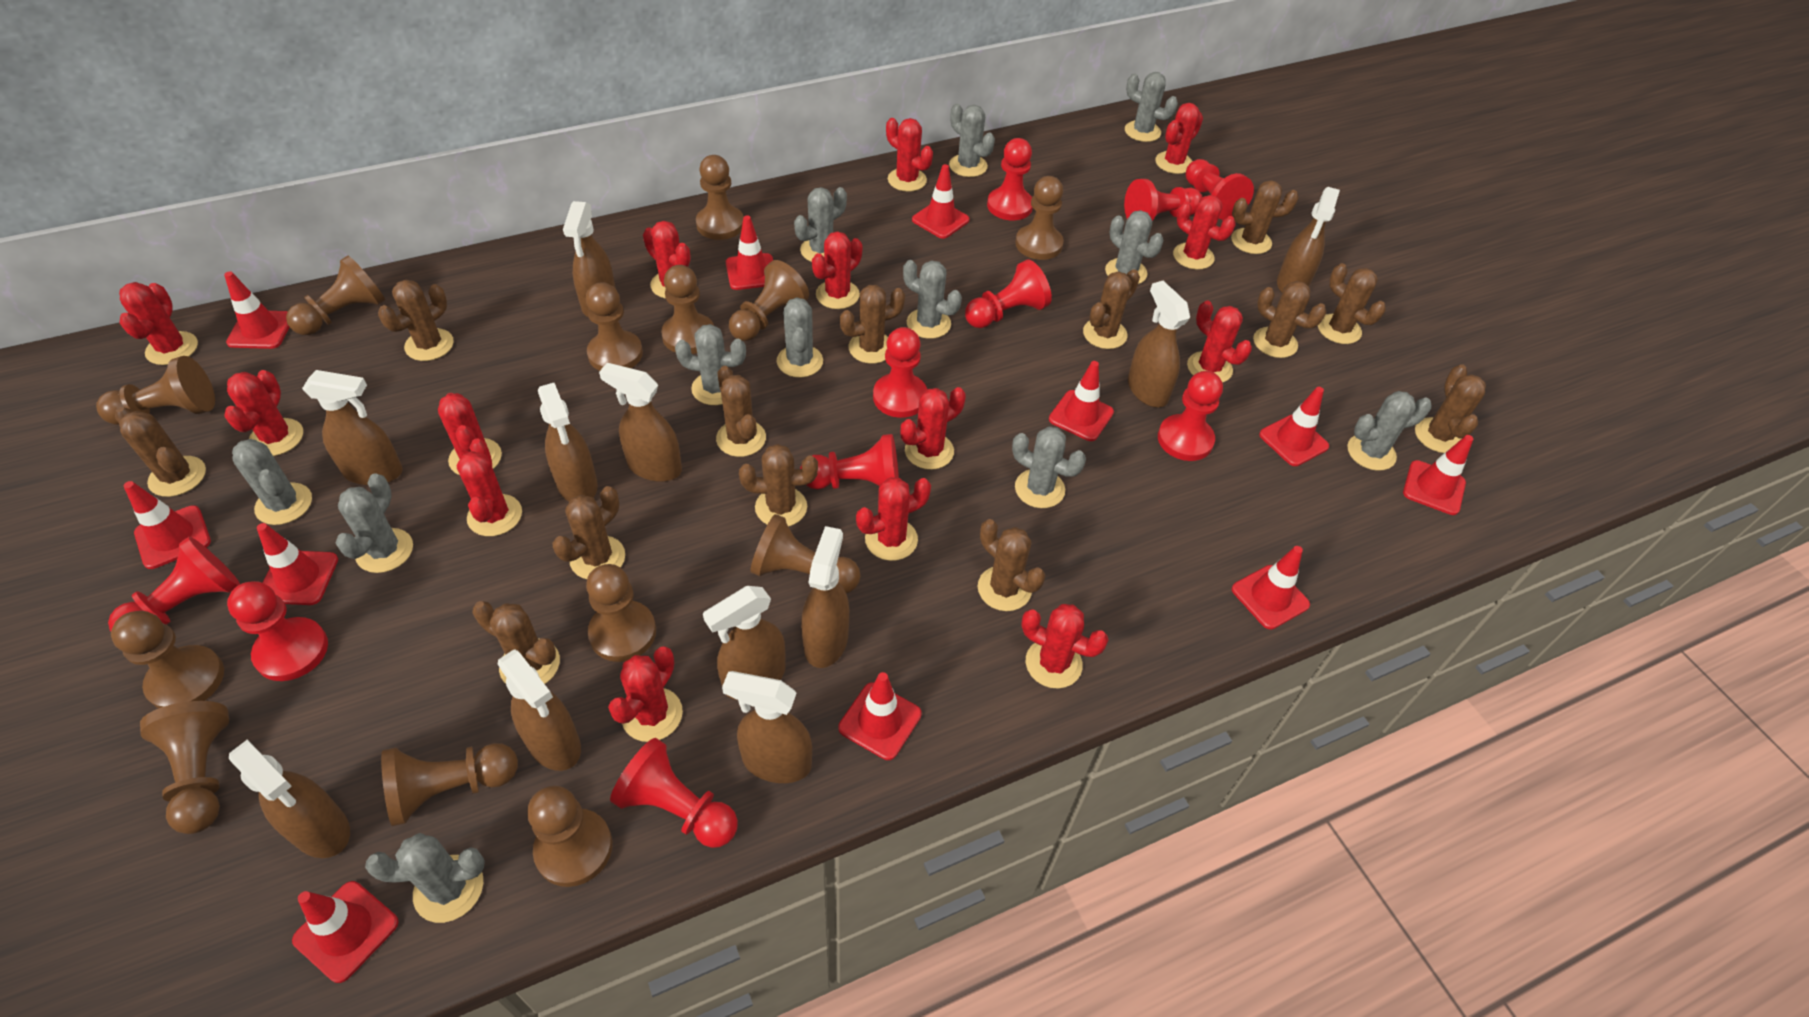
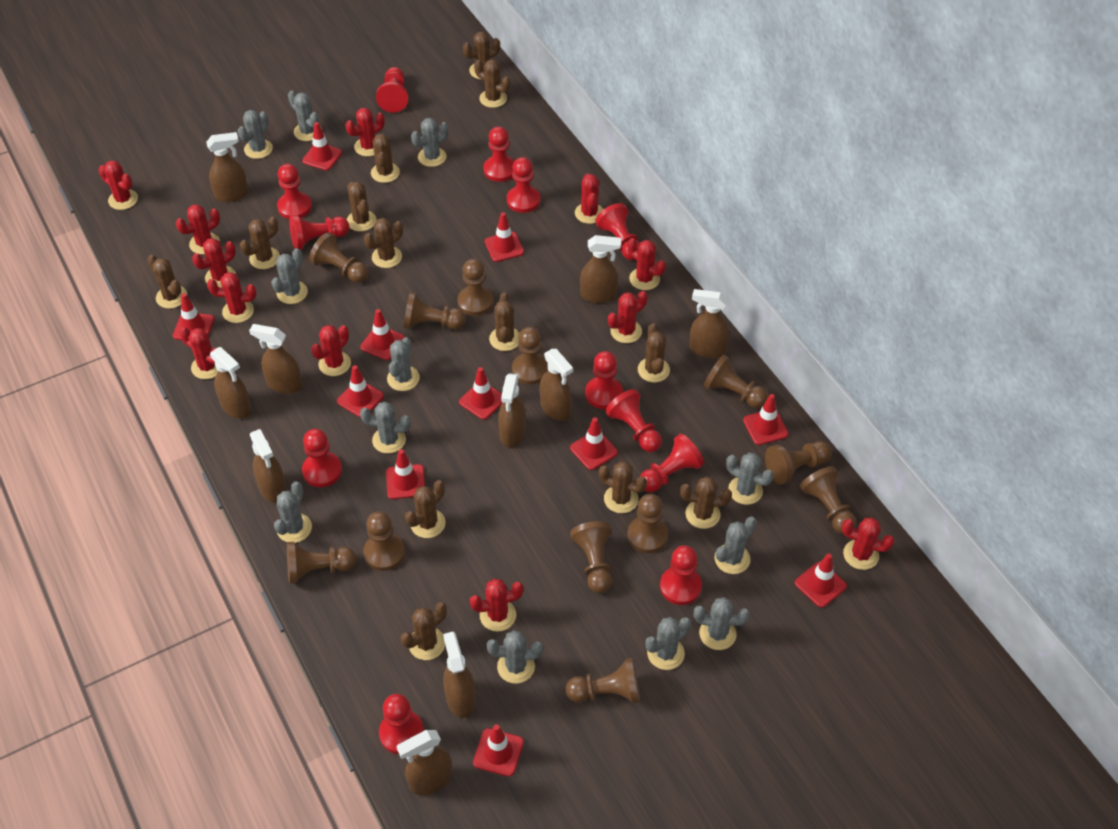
brown pawn: [96,356,215,425] [111,611,224,708] [140,701,229,834] [286,256,385,335] [381,743,518,826] [527,785,612,887] [586,282,643,371] [586,564,656,662] [661,265,714,354] [696,155,744,240] [729,260,809,341] [750,514,860,593] [1015,176,1064,260] = 13 -> [287,542,357,584] [309,232,368,283] [363,511,405,571] [404,292,466,330] [457,259,494,316] [512,327,548,384] [566,658,640,703] [570,521,612,593] [627,494,668,553] [704,354,768,408] [765,441,832,485] [800,466,856,534] = 12
brown spray bottle: [229,740,350,858] [302,370,403,485] [498,649,581,771] [537,383,598,502] [563,201,615,317] [599,363,682,482] [703,586,786,700] [722,671,812,783] [801,526,849,668] [1128,281,1190,407] [1277,187,1340,293] = 11 -> [206,132,248,202] [210,347,251,418] [249,324,302,394] [250,429,287,503] [396,730,452,795] [443,632,476,718] [498,373,526,447] [539,349,573,421] [580,235,621,303] [689,289,729,358] = 10
red cactus: [119,282,198,365] [224,370,303,456] [438,393,502,475] [456,438,522,536] [608,647,683,742] [643,221,691,299] [812,231,862,309] [856,477,931,561] [886,118,933,192] [900,387,966,470] [1021,604,1109,689] [1155,103,1203,174] [1173,195,1235,270] [1187,301,1252,383] = 14 -> [98,160,138,210] [176,204,220,254] [179,327,218,379] [192,238,236,288] [207,272,256,323] [311,325,351,376] [345,108,385,156] [470,579,524,632] [575,173,603,224] [608,291,648,343] [627,238,666,290] [842,518,894,570] = 12
red pawn: [108,536,240,632] [227,581,328,681] [610,738,738,848] [800,434,899,489] [873,327,927,418] [965,259,1052,328] [987,138,1033,220] [1124,179,1202,221] [1158,371,1223,461] [1186,159,1254,220] = 10 -> [277,164,312,219] [289,215,349,250] [302,429,342,487] [376,67,409,113] [379,694,424,754] [483,126,514,182] [507,157,540,213] [585,351,623,409] [595,203,640,260] [605,389,662,452] [640,434,704,492] [660,545,702,605] = 12

